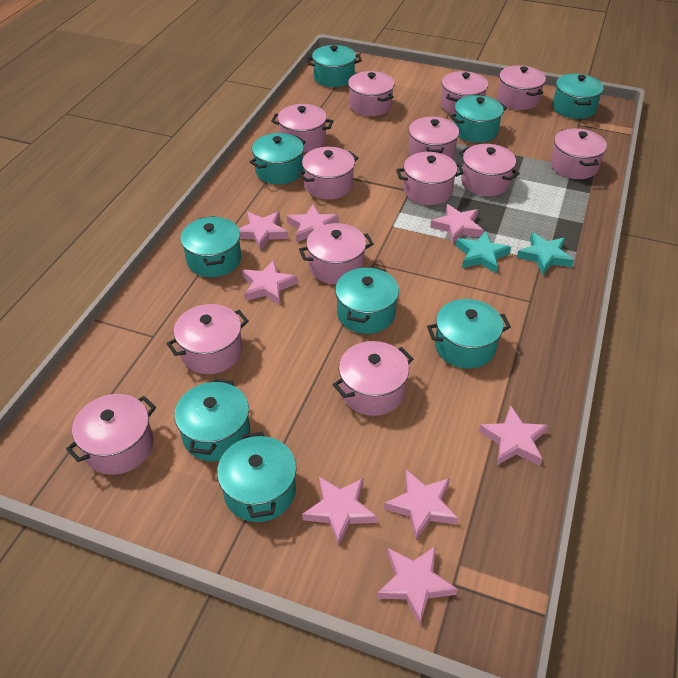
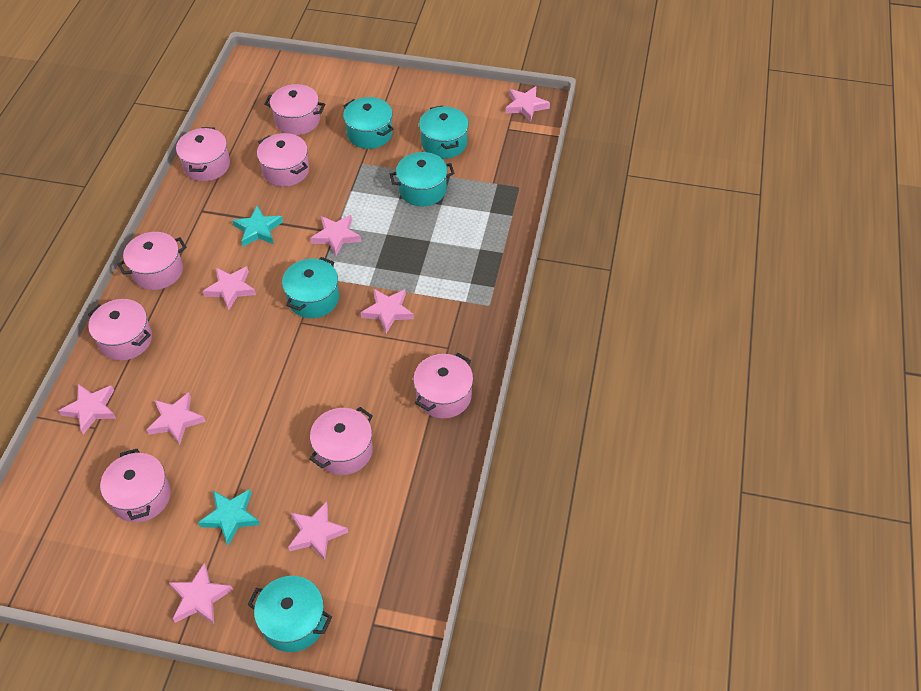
pink pot: [66,394,156,475] [167,304,249,374] [271,104,333,152] [298,147,358,199] [299,223,374,284] [333,341,413,416] [348,71,394,116] [396,152,464,205] [408,117,459,159] [441,71,488,114] [459,144,520,196] [497,65,546,110] [550,128,607,179] = 13 -> [88,299,152,361] [100,449,171,522] [117,232,186,290] [176,127,230,181] [257,133,309,187] [264,84,325,135] [309,407,373,475] [413,353,473,418] = 8
turquoise pot: [174,379,250,461] [180,216,241,277] [217,432,296,522] [250,133,306,185] [306,45,362,87] [335,266,399,334] [427,299,511,369] [450,95,507,143] [552,74,604,119] = 9 -> [247,576,332,652] [282,257,339,318] [343,97,393,149] [390,152,454,206] [419,105,469,159] = 5

